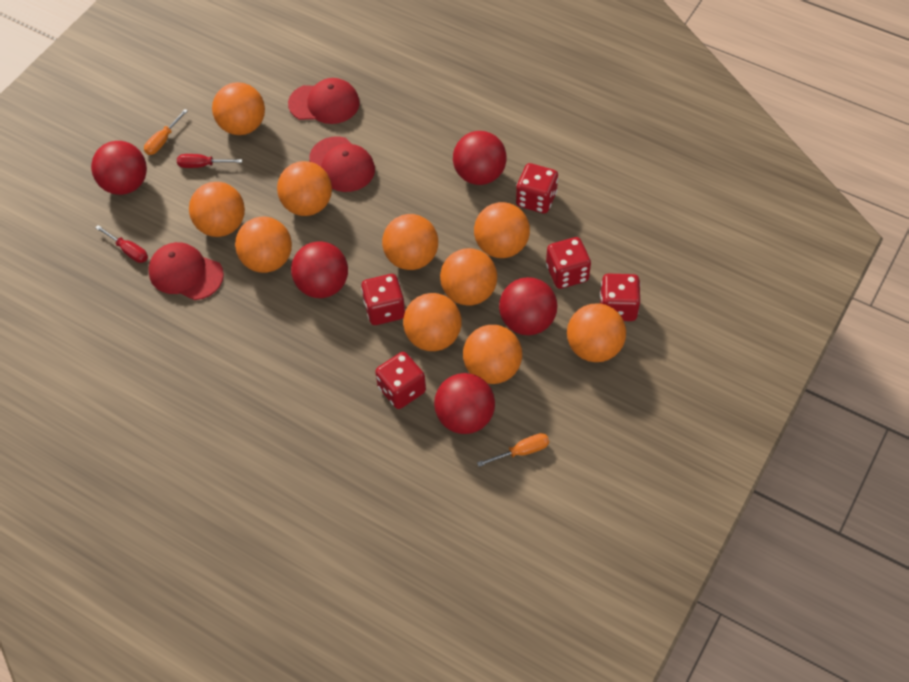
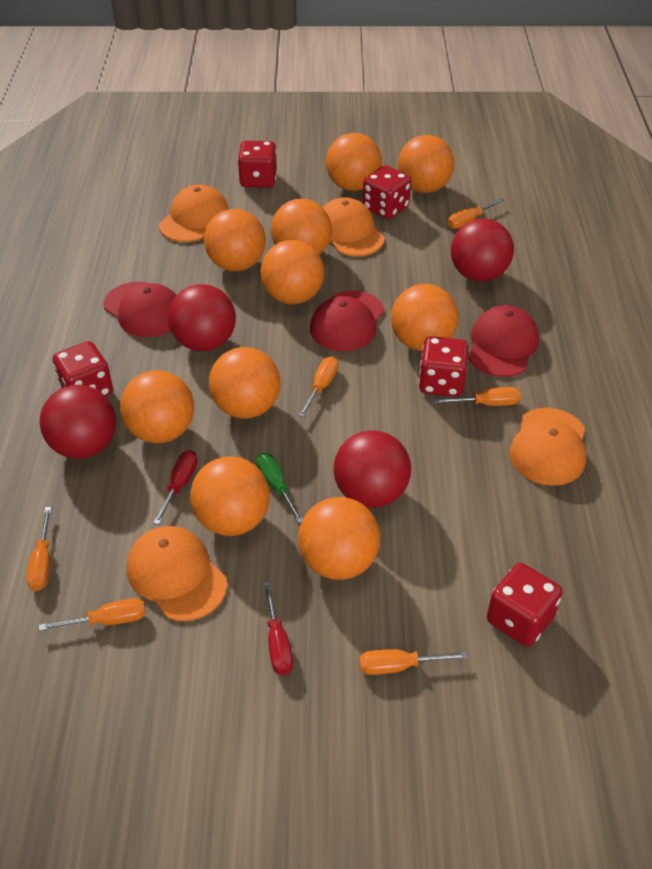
green screwdriver: none = 0 -> [256,453,303,523] = 1
orange cap: none = 0 -> [126,526,227,621] [159,184,229,242] [323,197,385,256] [510,408,586,486] = 4
orange screwdriver: [144,109,188,155] [477,433,549,467] = 2 -> [26,507,52,591] [39,598,146,631] [299,357,338,418] [359,649,468,675] [434,387,521,406] [448,198,505,229] = 6
red ball: [91,141,147,195] [291,241,348,298] [434,373,495,434] [453,131,507,185] [499,277,557,335] = 5 -> [40,385,116,459] [168,284,236,351] [333,430,411,508] [451,218,514,282] = 4

